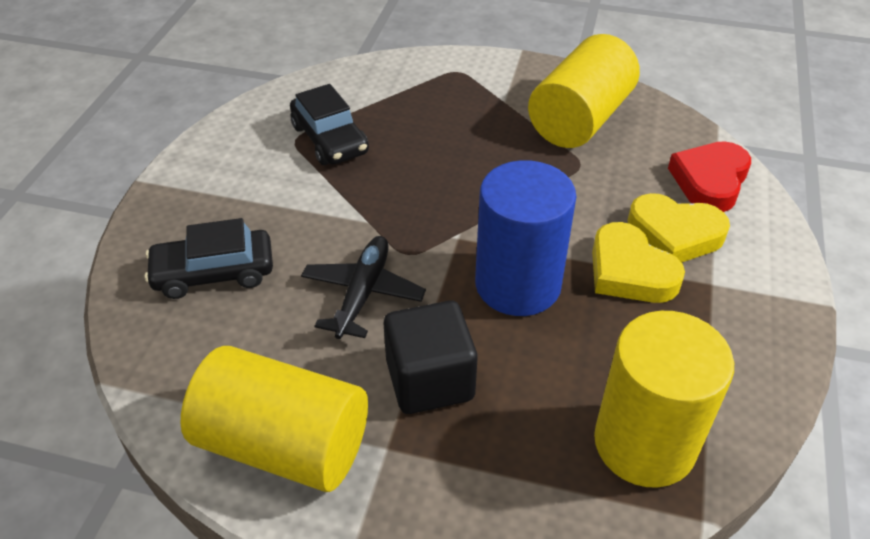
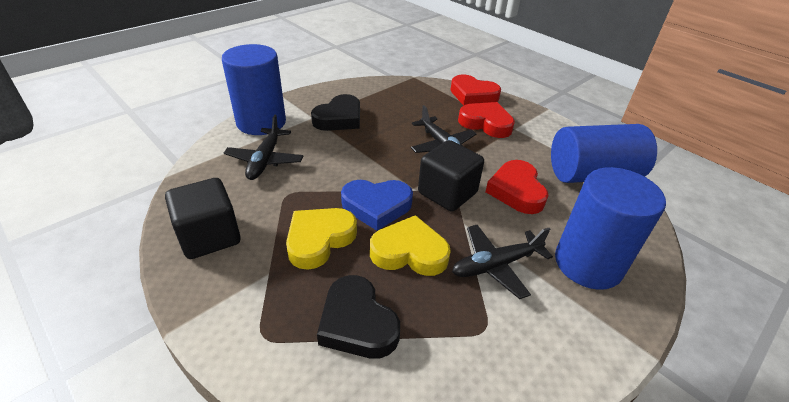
black car: [145,218,273,299] [290,84,369,165] = 2 -> none = 0
black cube: [384,300,478,414] = 1 -> [165,178,241,259] [418,140,484,211] = 2
black heart: none = 0 -> [311,94,360,131] [317,275,400,359] = 2
black plane: [301,236,426,339] = 1 -> [224,114,303,180] [411,105,476,153] [452,225,553,299] = 3
blue cylinder: [475,160,576,316] = 1 -> [222,44,286,135] [551,124,657,183] [555,167,666,290] = 3
blue heart: none = 0 -> [341,180,413,231] = 1
red heart: [668,141,751,212] = 1 -> [450,75,501,106] [458,102,515,138] [486,160,549,214] = 3
yellow cylinder: [180,346,368,492] [528,34,640,148] [594,311,734,488] = 3 -> none = 0

